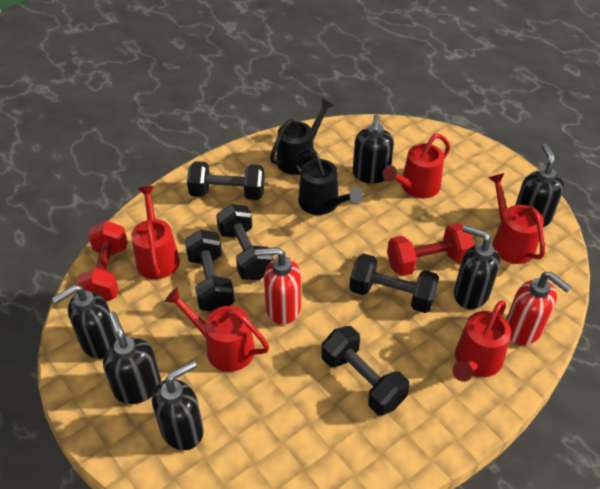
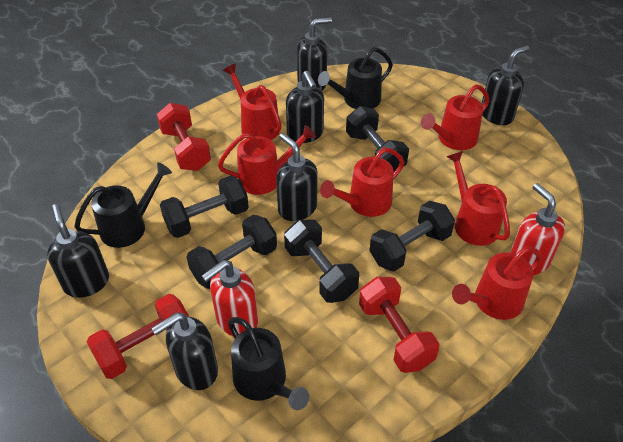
black watering can: [270,99,334,175] [294,148,363,215] = 2 -> [74,163,172,248] [228,317,309,410] [318,47,393,109] = 3
red dumbbell: [76,221,128,302] [387,223,474,276] = 2 -> [87,294,189,379] [157,103,211,171] [359,277,440,373] = 3
red watering can: [131,186,180,279] [165,288,269,372] [382,134,450,198] [452,300,511,382] [488,173,545,264] = 5 -> [218,125,316,195] [223,64,282,140] [320,148,404,217] [421,85,490,150] [446,151,510,246] [452,246,542,320] = 6

